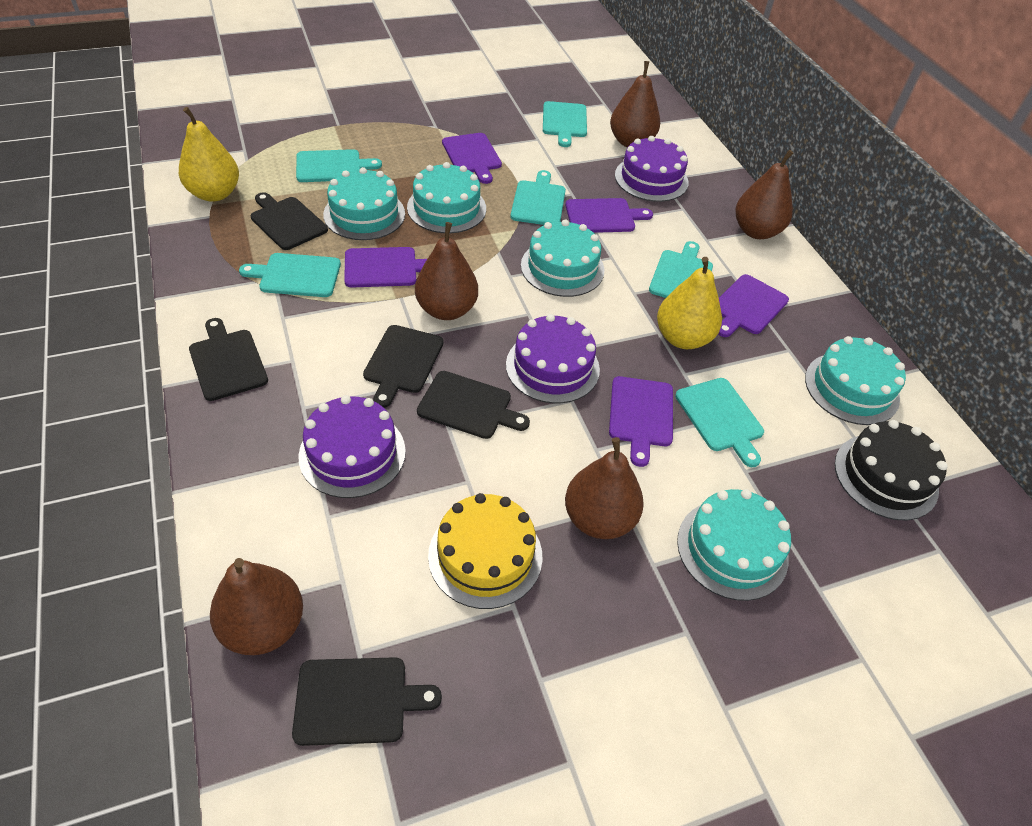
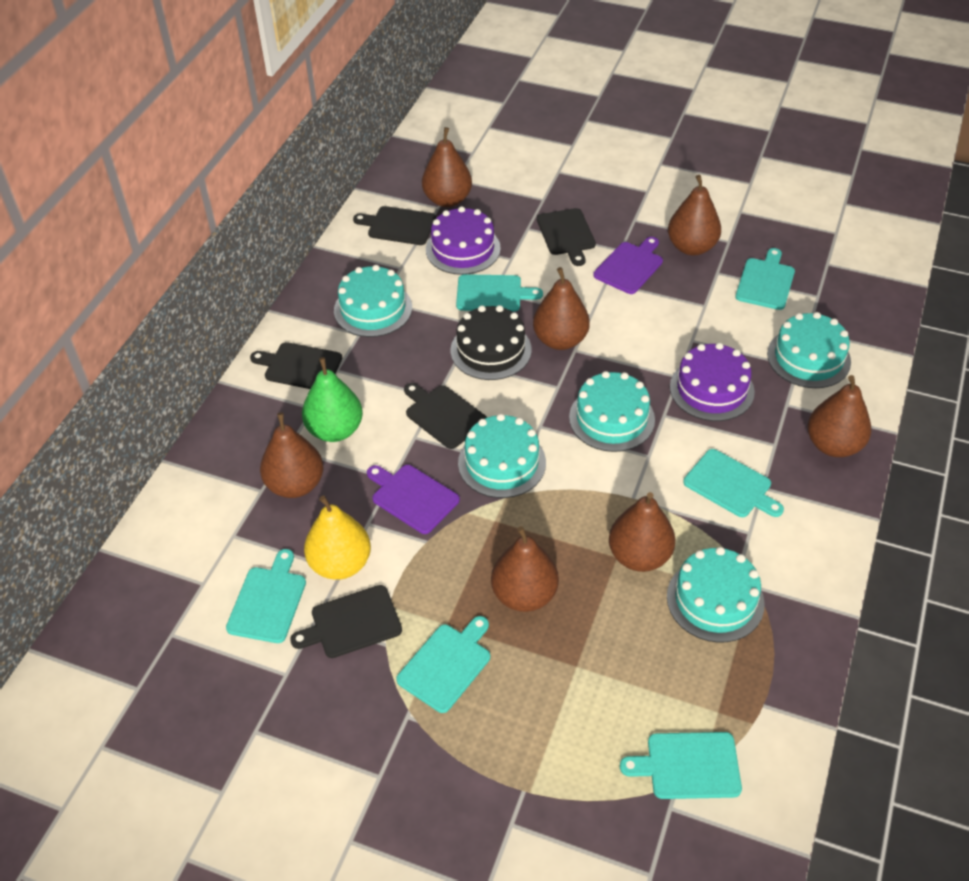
brown pear: [210,558,303,655] [415,222,478,320] [565,437,644,539] [610,61,660,147] [735,150,793,239] = 5 -> [260,412,323,498] [422,127,472,207] [491,526,559,612] [533,267,590,350] [609,492,675,572] [668,175,721,255] [807,375,871,457] = 7
green pear: none = 0 -> [302,357,363,442] = 1
purple cake: [298,395,406,498] [506,314,600,403] [615,136,688,202] = 3 -> [426,206,501,275] [670,343,755,421] = 2
purple cutting board: [344,247,427,288] [442,133,502,184] [565,198,653,233] [609,376,673,467] [718,274,789,337] = 5 -> [367,465,460,534] [593,237,663,294] = 2
yellow cake: [428,493,543,609] = 1 -> none = 0
yellow pear: [179,107,239,202] [657,257,722,349] = 2 -> [304,495,371,580] = 1

